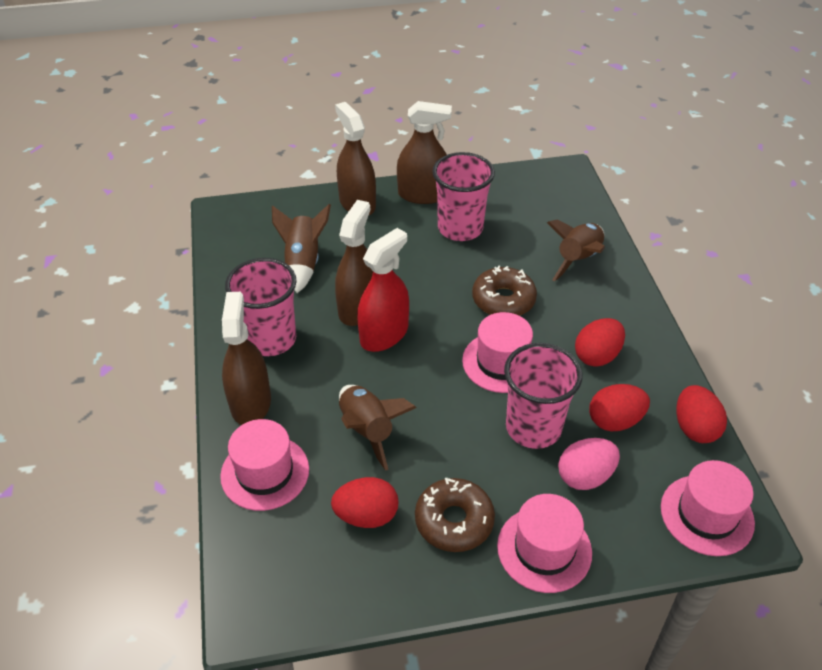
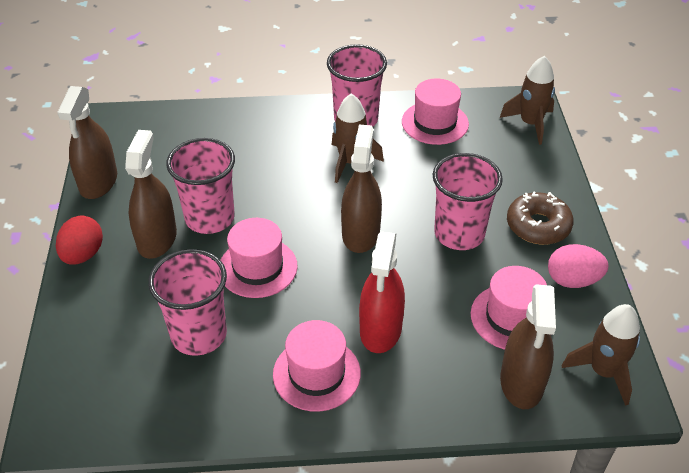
brown donut: [415,478,495,552] [472,265,537,316] = 2 -> [507,192,574,245] = 1
pink cup: [225,258,297,356] [432,152,495,241] [504,343,583,449] = 3 -> [148,249,227,356] [166,138,235,234] [327,44,387,127] [433,153,503,250] = 4
red egg: [331,477,399,528] [575,318,625,367] [589,384,650,432] [676,385,727,443] = 4 -> [56,216,103,265] = 1

